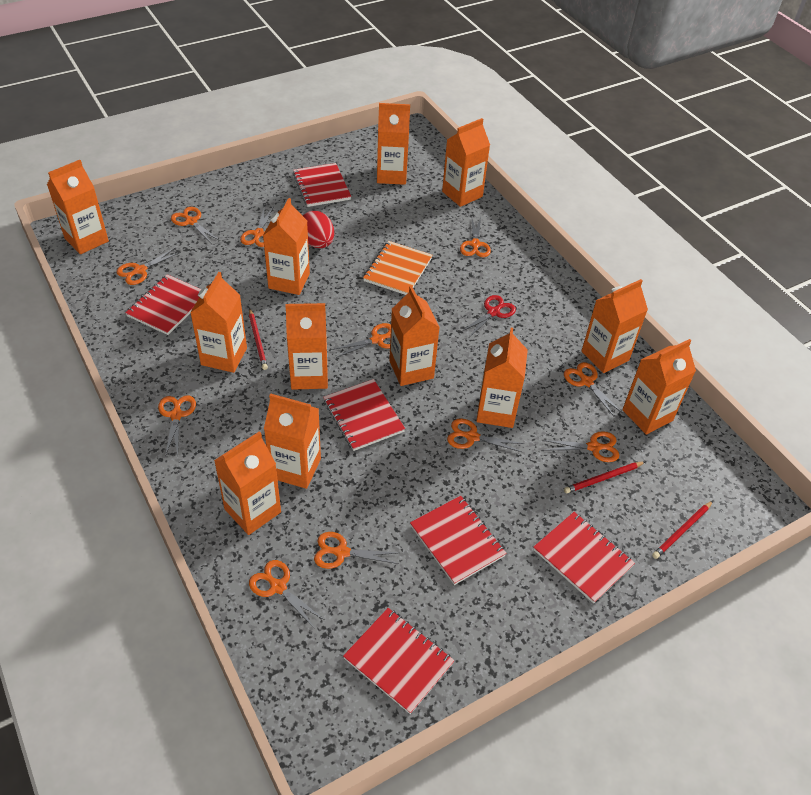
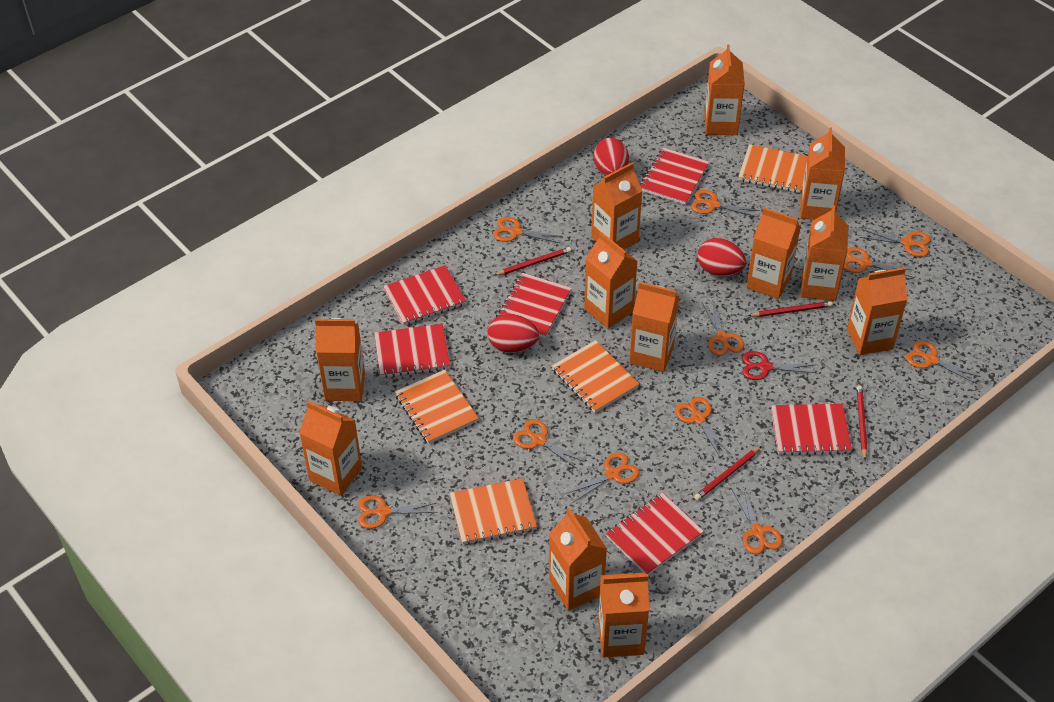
orange notebook: [363,241,432,295] = 1 -> [395,369,479,444] [449,478,537,545] [552,340,639,413] [738,144,808,193] = 4
red egg: [303,211,334,248] = 1 -> [487,314,539,353] [594,138,629,176] [698,238,746,276] = 3
red pencil: [249,308,268,370] [564,462,645,493] [652,501,713,559] = 3 -> [494,247,571,275] [694,446,761,500] [748,301,833,317] [857,385,867,460] = 4

